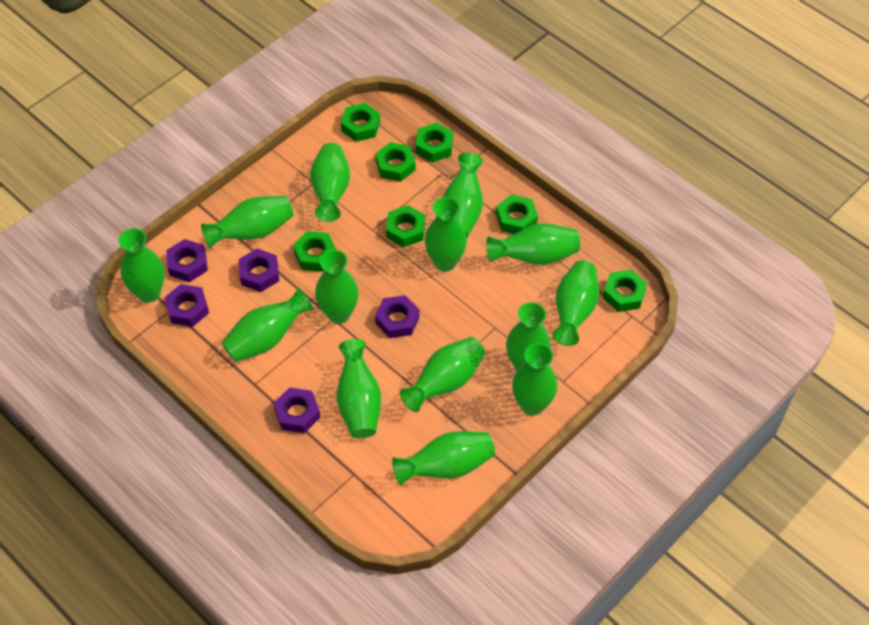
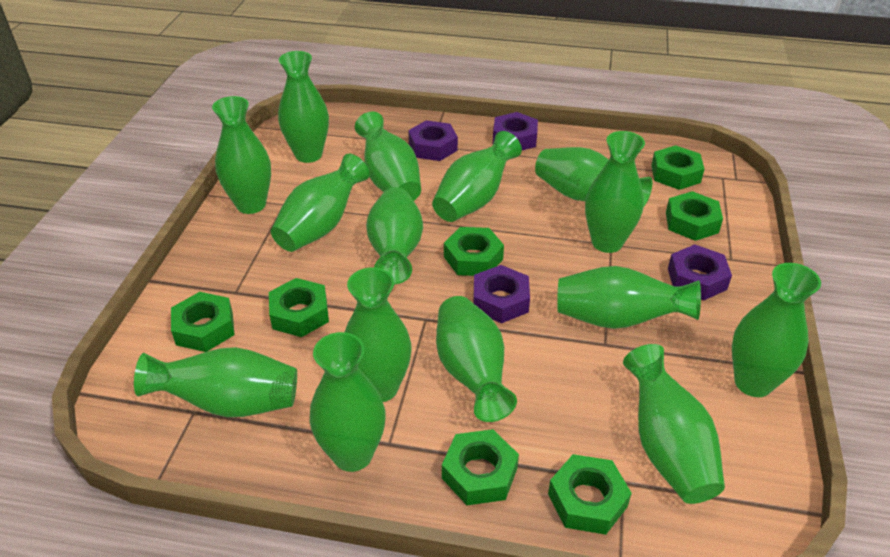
green vase: [119,228,165,303] [201,196,293,248] [222,288,314,362] [310,143,350,222] [315,250,359,324] [337,339,381,438] [392,431,495,485] [400,337,485,412] [425,197,467,271] [443,152,483,238] [486,223,580,265] [506,302,550,371] [512,343,557,416] [553,260,599,346] = 14 -> [134,347,297,417] [212,96,271,214] [271,154,370,252] [278,51,329,163] [310,332,386,472] [345,267,412,402] [355,112,421,201] [366,187,423,284] [432,131,522,222] [436,296,517,422] [535,147,652,206] [557,266,701,329] [585,131,645,253] [623,344,725,504] [732,263,821,397] = 15
purple nut: [164,284,209,327] [166,239,208,282] [239,249,279,292] [273,387,320,433] [375,295,420,338] = 5 -> [408,120,458,161] [474,265,530,323] [493,112,538,150] [668,244,732,300] = 4

